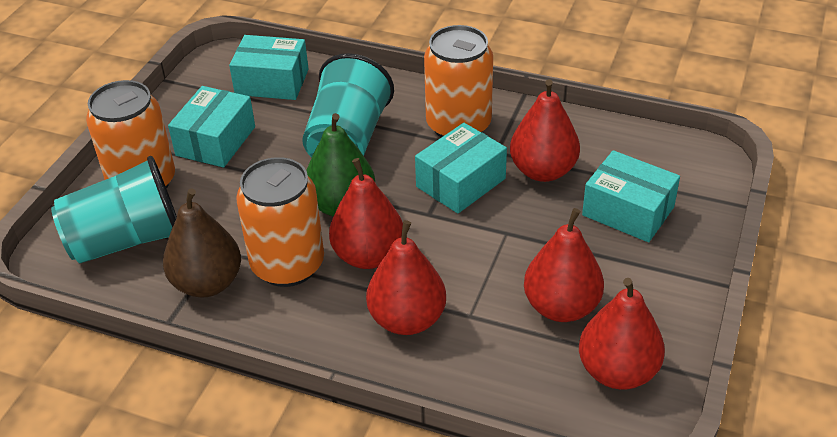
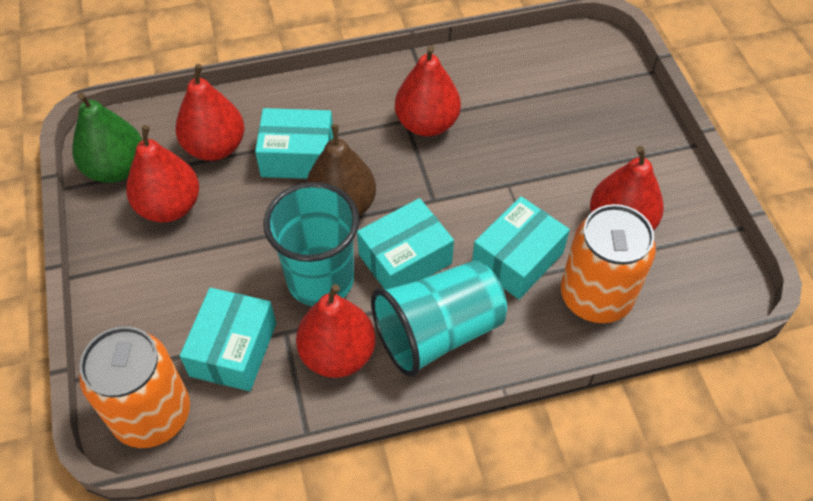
orange can: [86,80,175,188] [236,157,324,287] [424,25,493,138] = 3 -> [79,326,190,448] [561,204,656,323] = 2

